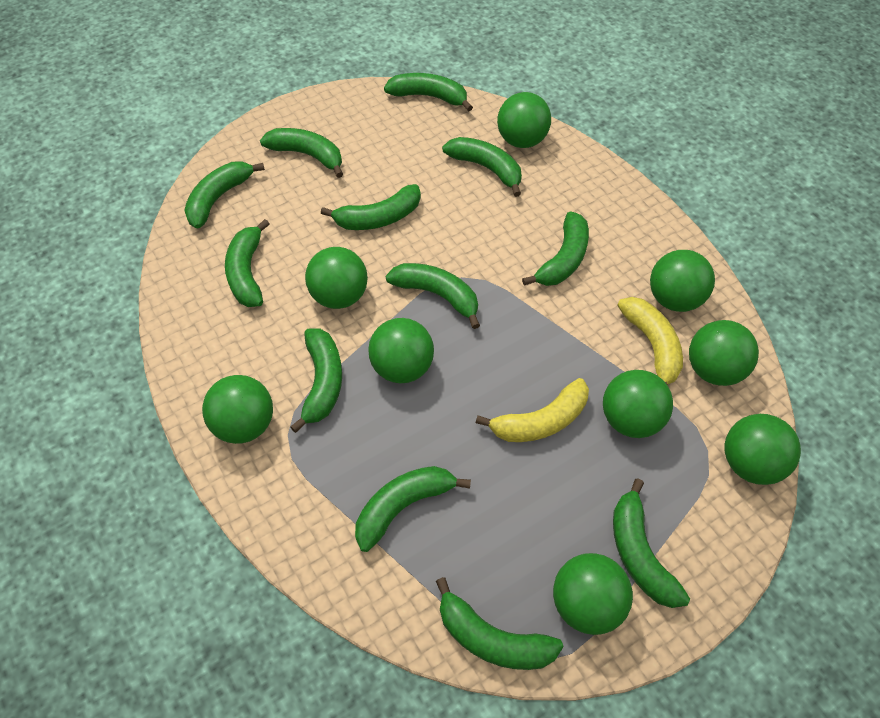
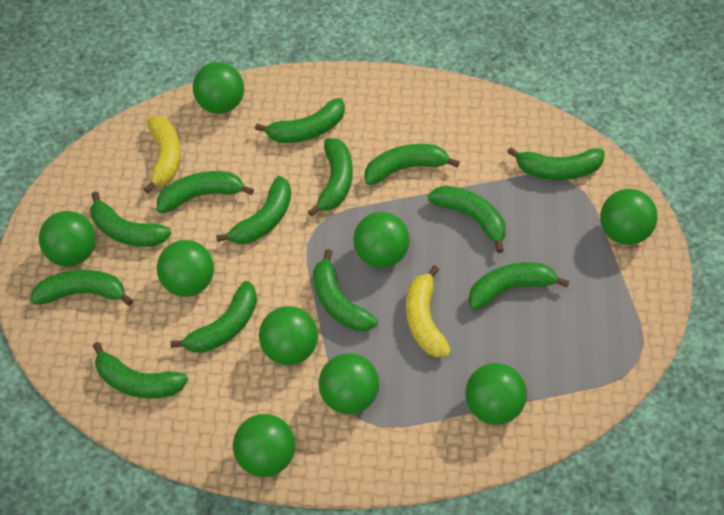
green banana: [184,161,265,229] [225,219,269,307] [260,128,343,178] [290,328,342,433] [321,184,421,230] [355,466,471,552] [384,73,473,112] [386,263,480,329] [436,577,564,670] [442,137,522,197] [522,211,589,286] [613,478,690,608] = 12 -> [30,270,133,306] [90,191,172,247] [93,342,188,398] [157,171,254,213] [170,281,257,353] [216,176,291,244] [255,98,345,143] [308,138,353,217] [313,249,378,331] [365,144,460,185] [428,185,506,253] [468,262,569,310] [507,147,605,180] = 13

